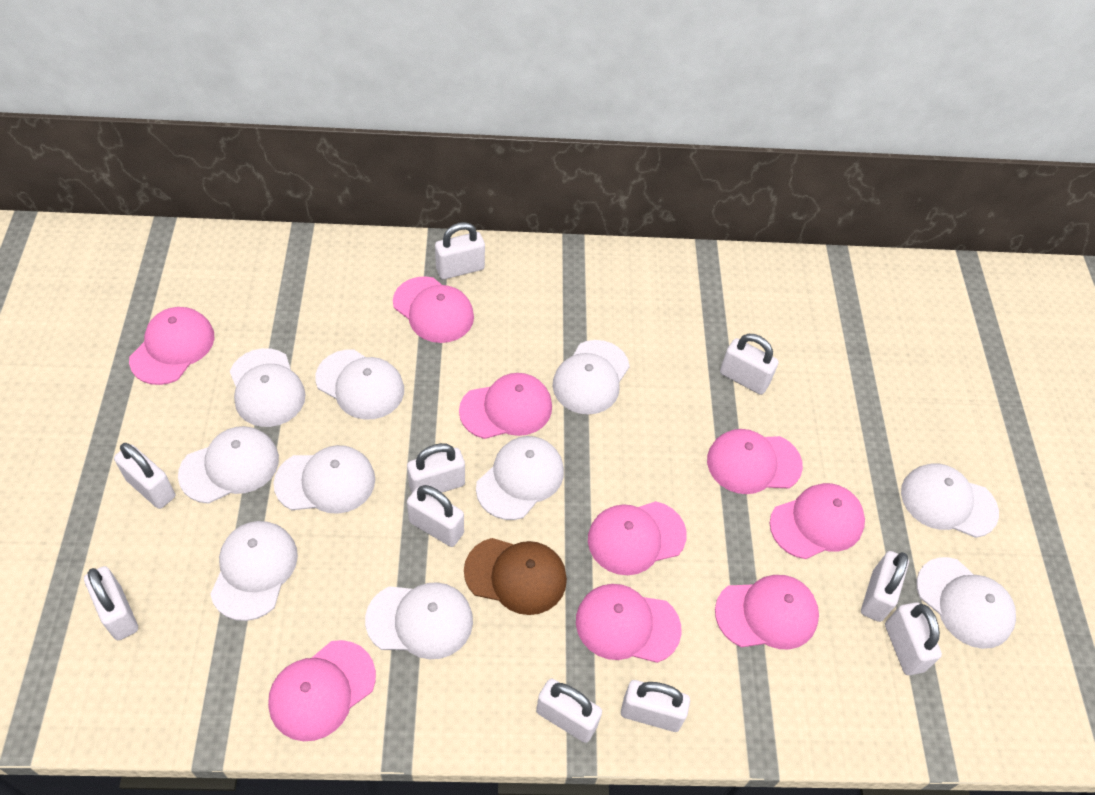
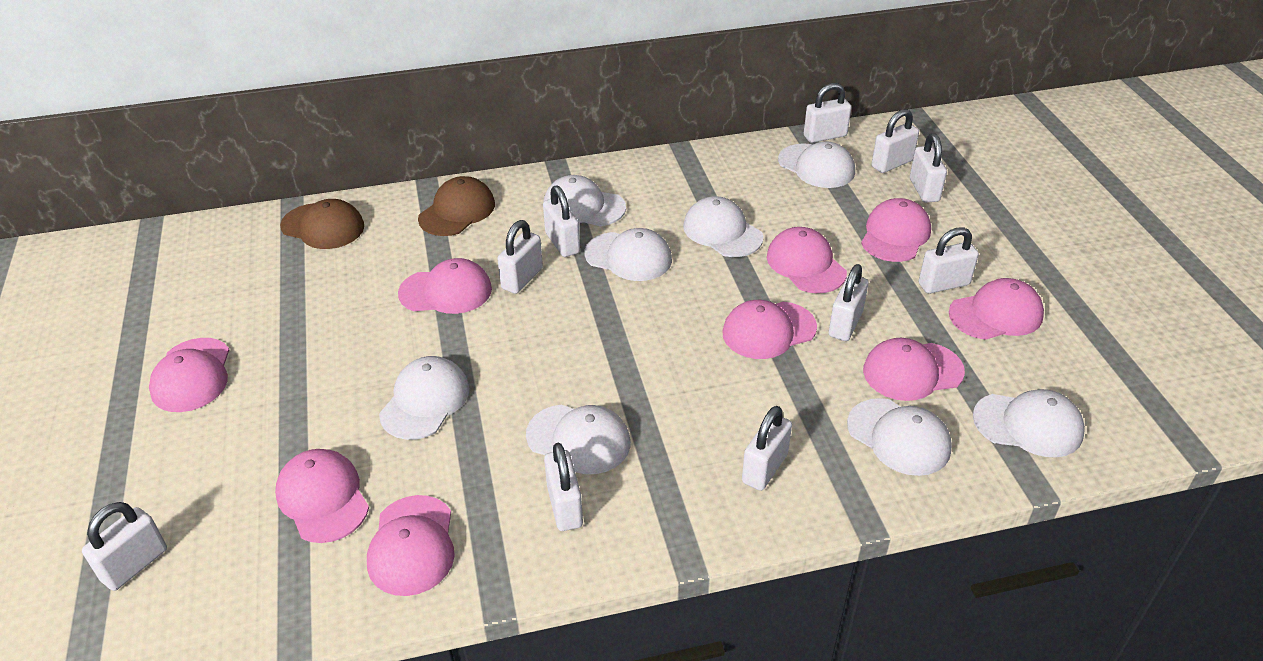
brown cap: [464,538,567,615] = 1 -> [280,199,364,249] [418,176,495,236] = 2
white cap: [178,426,279,504] [210,521,298,621] [230,348,306,427] [274,445,375,514] [315,350,404,420] [365,582,473,659] [476,436,564,520] [552,340,630,414] [901,463,999,538] [916,557,1016,649] = 10 -> [379,356,469,440] [526,404,631,474] [544,175,626,226] [585,228,672,281] [683,196,763,257] [778,141,855,188] [847,398,952,476] [973,389,1085,458] = 8

